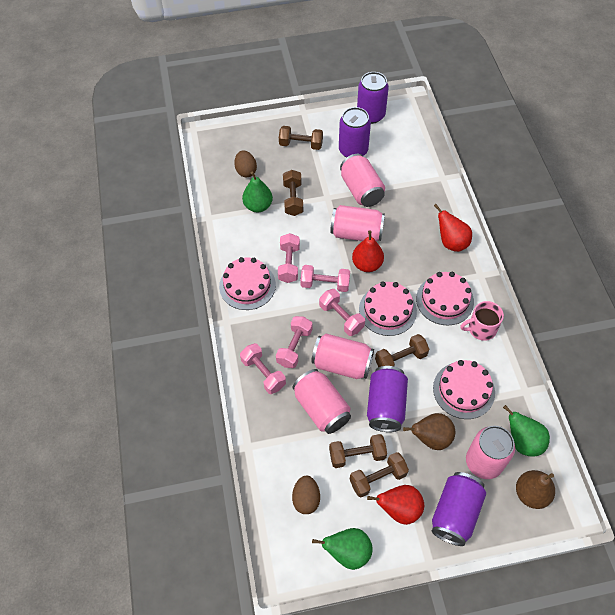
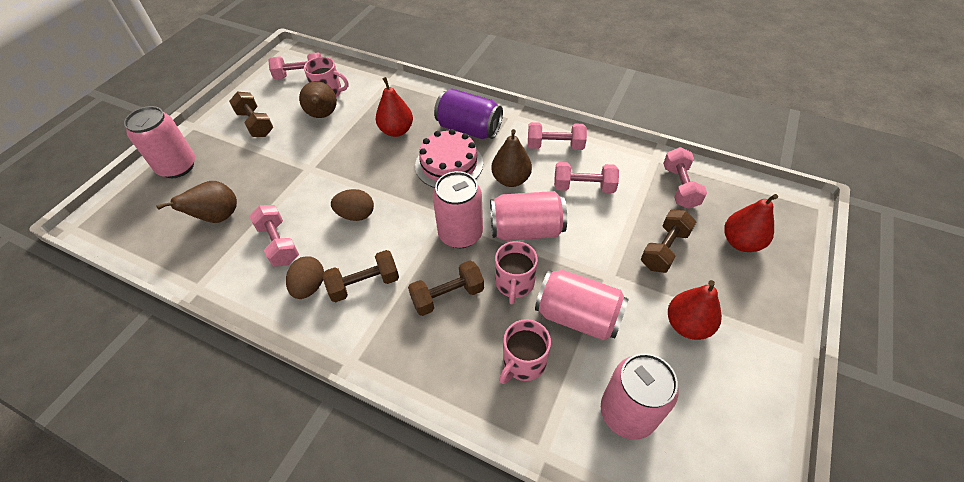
brown dumbbell: [279,126,323,150] [283,170,303,216] [329,434,387,468] [350,452,409,497] [375,334,429,367] = 5 -> [229,92,273,137] [323,250,399,302] [408,261,484,316] [641,210,696,273] = 4
brown pear: [403,413,455,450] [516,470,555,509] = 2 -> [156,181,237,223] [299,81,337,118] [491,129,532,187] = 3
green pear: [242,171,273,212] [312,528,373,570] [503,405,550,457] = 3 -> none = 0
pink cake: [219,257,276,310] [359,281,417,336] [416,272,474,325] [433,360,495,419] = 4 -> [415,129,483,188] = 1
pink mug: [460,301,504,341] = 1 -> [304,57,349,97] [495,241,538,305] [499,319,551,384] = 3
purple can: [339,107,371,158] [357,72,389,124] [367,366,408,432] [432,472,486,546] = 4 -> [434,88,503,139] = 1

